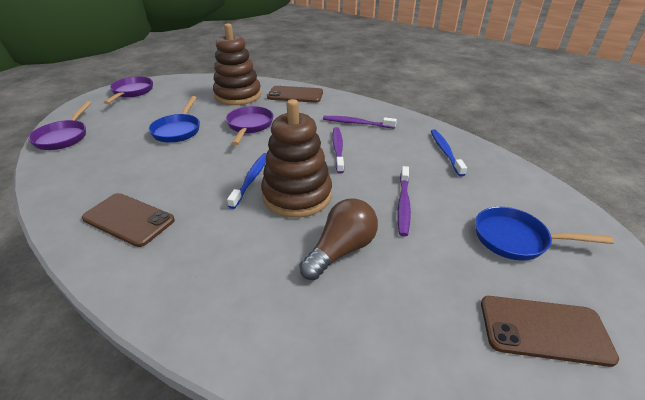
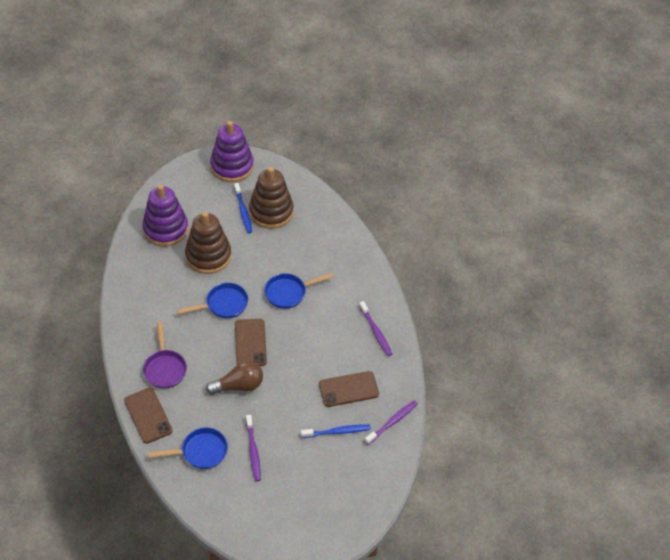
blue pan: [149,96,200,143] [475,207,614,261] = 2 -> [148,427,228,469] [177,283,248,319] [264,273,334,309] = 3
purple pan: [28,101,91,150] [103,76,153,104] [226,106,274,145] = 3 -> [143,322,187,389] = 1
purple stacking toy: none = 0 -> [142,184,188,247] [210,121,254,182] = 2

